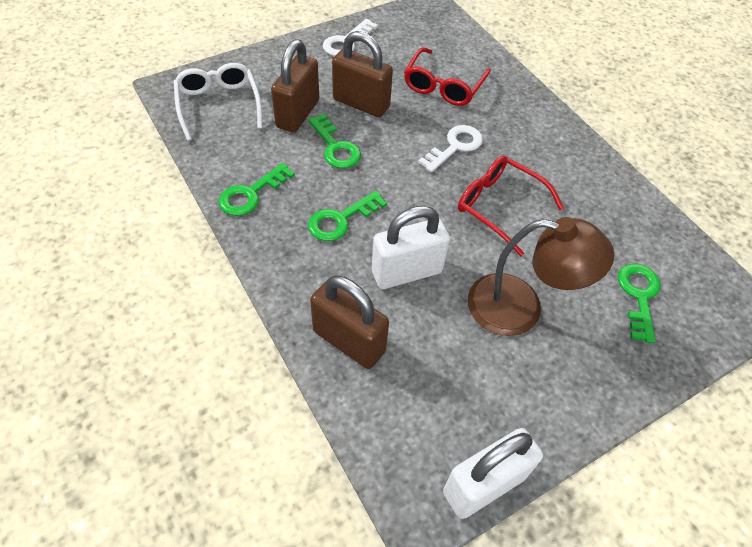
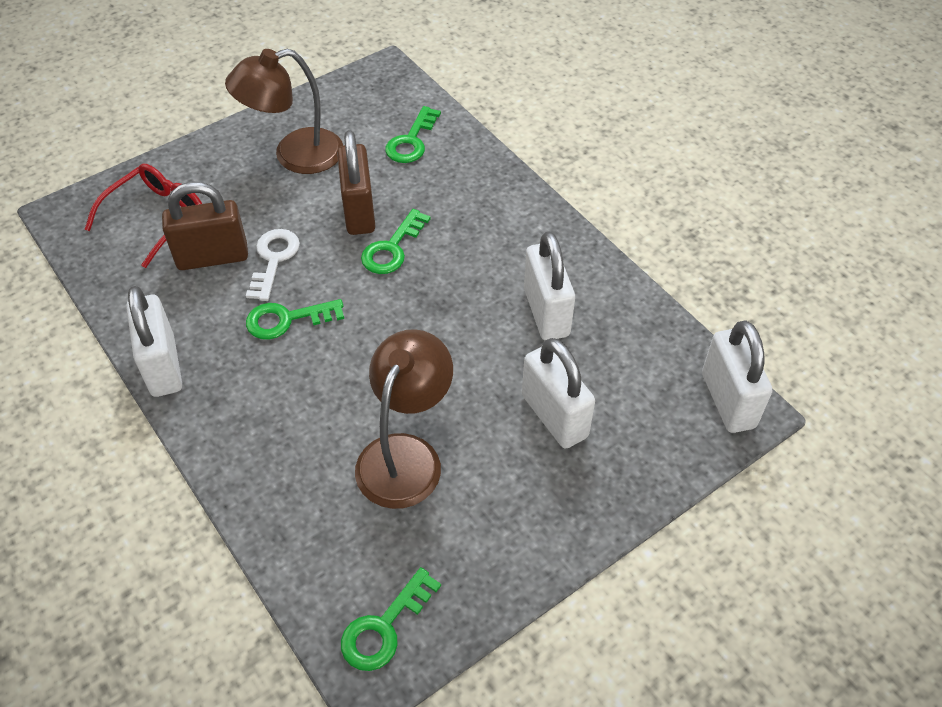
brown lamp: [468,217,614,336] = 1 -> [225,49,343,174] [355,329,453,509] = 2
brown padlock: [271,39,319,133] [310,275,389,369] [332,31,393,117] = 3 -> [162,182,248,270] [337,130,375,235] = 2
red glasses: [404,47,491,106] [458,156,564,256] = 2 -> [85,163,202,268] = 1
white glasses: [174,63,262,141] = 1 -> none = 0
white key: [323,19,378,56] [418,125,483,172] = 2 -> [246,229,300,301] = 1
white padlock: [372,206,450,289] [443,428,543,519] = 2 -> [126,286,182,397] [522,338,595,448] [524,232,575,340] [702,320,772,433] = 4

